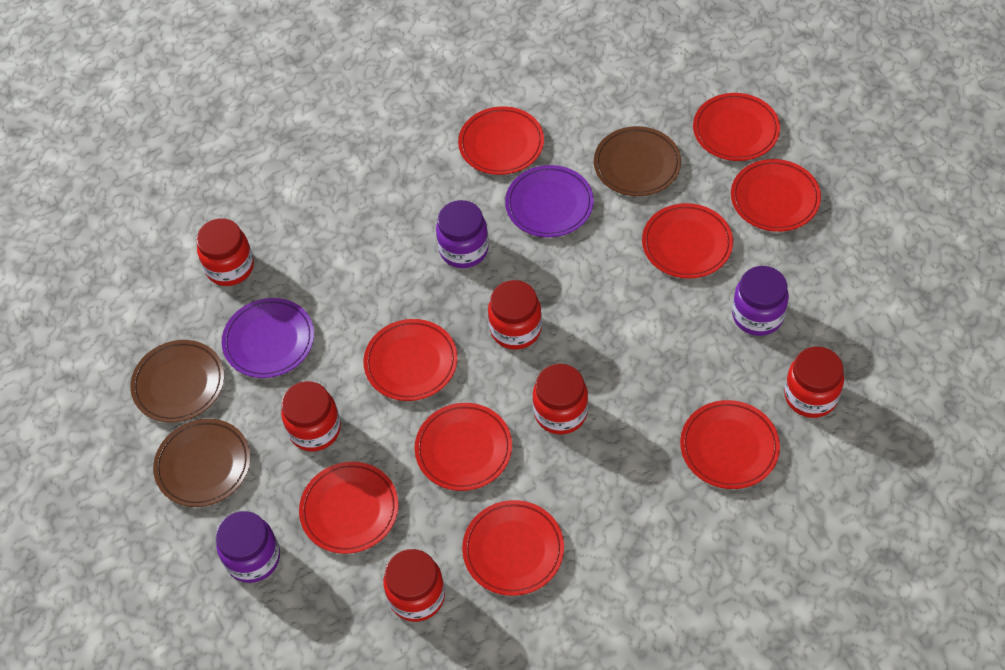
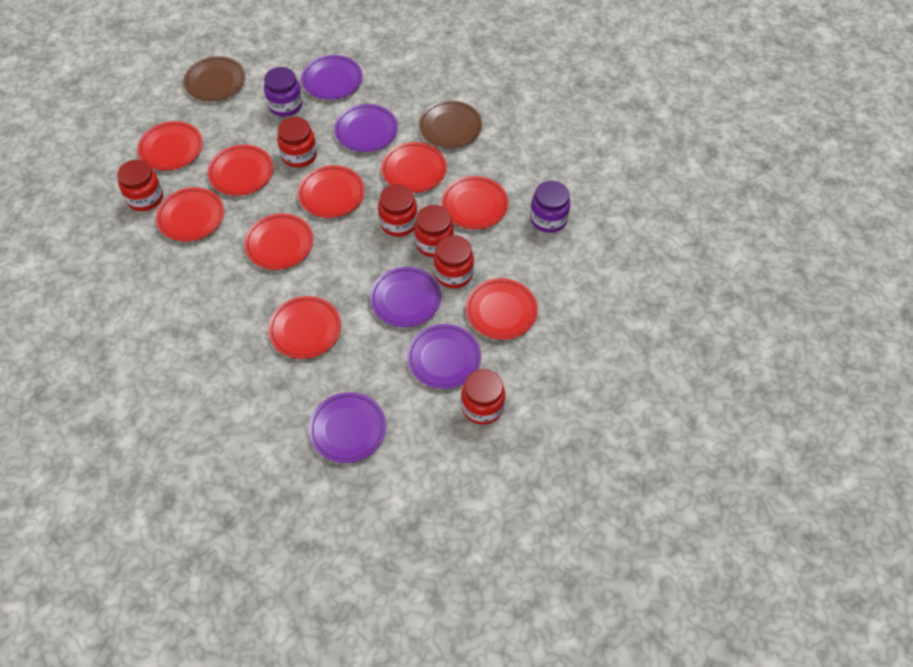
brown plate: [130,340,225,423] [153,419,251,507] [594,126,681,196] = 3 -> [183,56,245,101] [419,100,482,148] = 2
purple jar: [216,511,280,583] [436,200,489,268] [732,266,789,336] = 3 -> [264,67,303,117] [530,181,570,233] = 2
purple plate: [222,298,314,378] [505,165,594,237] = 2 -> [301,55,363,100] [309,392,386,463] [334,104,398,152] [370,267,441,327] [407,324,481,389] = 5

